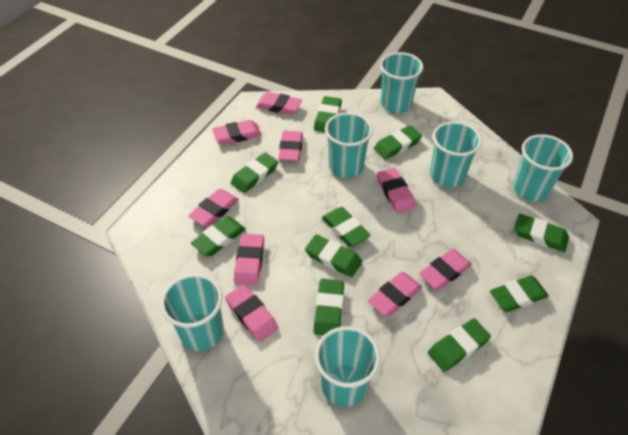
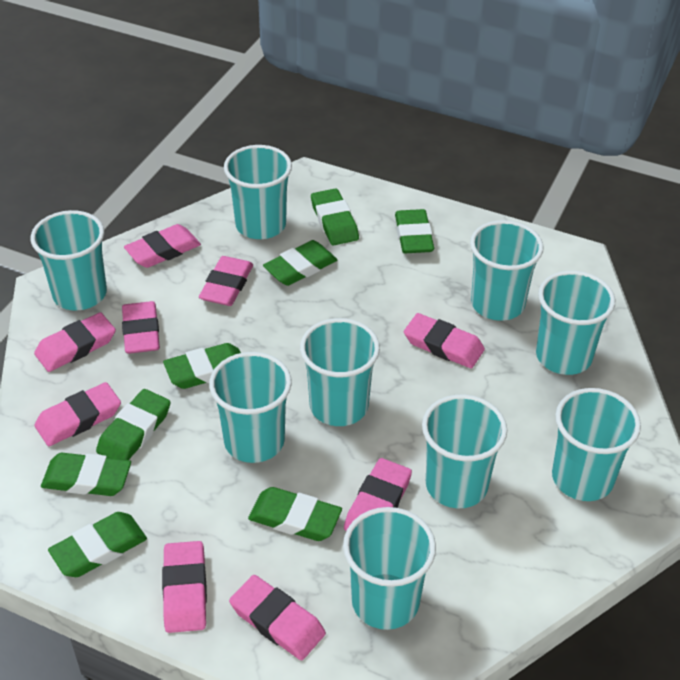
green eraser: [191,216,246,256] [231,152,278,193] [305,234,362,277] [314,96,342,132] [314,279,344,335] [322,207,371,247] [374,125,422,160] [428,318,491,372] [490,275,548,312] [514,214,569,252] = 10 -> [41,453,131,496] [48,512,147,577] [96,389,170,460] [163,343,241,389] [248,487,342,541] [263,240,337,286] [311,188,359,245] [395,209,434,253] = 8
turquoise cup: [161,274,224,351] [315,326,380,407] [325,112,373,178] [380,52,423,113] [430,121,482,188] [513,134,573,202] = 6 -> [31,210,107,311] [209,352,292,463] [224,145,292,239] [300,318,380,426] [343,507,436,630] [422,394,507,508] [470,220,543,321] [536,271,615,375] [552,388,641,501] = 9

